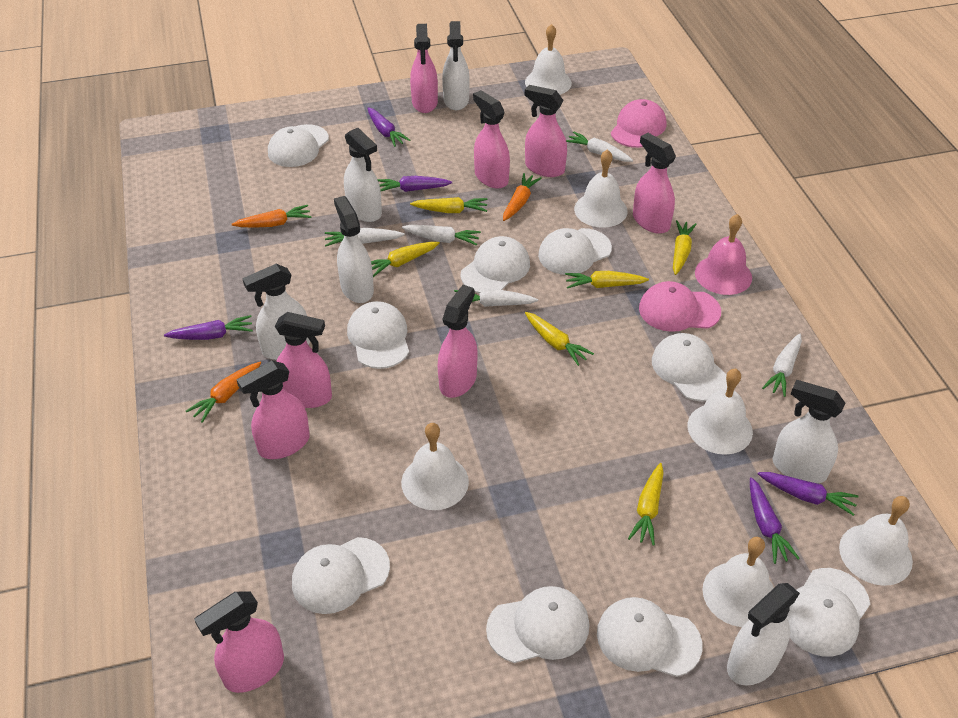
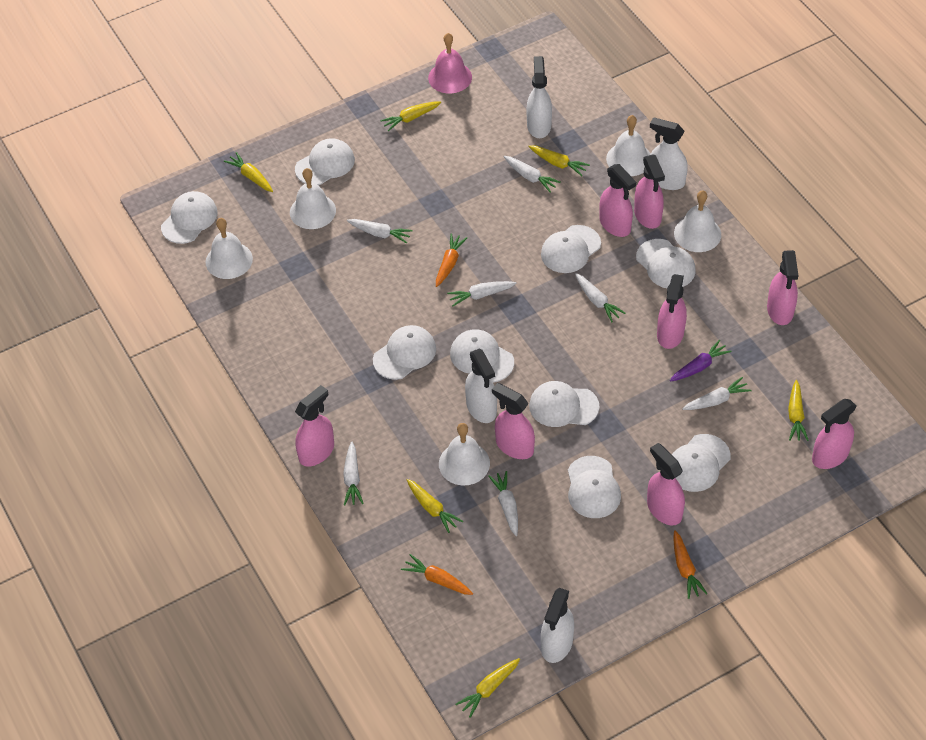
pink cap: [611,99,666,148] [639,281,721,332] = 2 -> none = 0
purple carrot: [164,315,253,340] [367,107,411,147] [377,176,452,192] [750,477,800,564] [758,472,859,516] = 5 -> [670,340,731,382] = 1
white bell: [401,423,469,510] [525,24,572,95] [574,149,628,228] [687,369,753,455] [702,537,774,627] [839,496,913,586] = 6 -> [206,218,253,279] [290,168,336,229] [439,423,490,485] [606,115,650,176] [674,190,721,252] = 5
white carrot: [325,228,405,246] [402,225,481,246] [454,289,538,307] [566,131,633,162] [762,334,802,397] = 5 -> [343,441,364,506] [347,219,413,244] [447,281,516,307] [488,471,518,536] [504,156,560,193] [575,273,626,322] [682,377,752,410] = 7
white spray bottle: [242,264,310,360] [334,196,374,303] [344,128,382,222] [442,21,470,110] [727,583,800,685] [773,380,845,483] = 6 -> [465,349,497,423] [527,56,552,138] [541,588,574,663] [650,117,688,190] = 4

